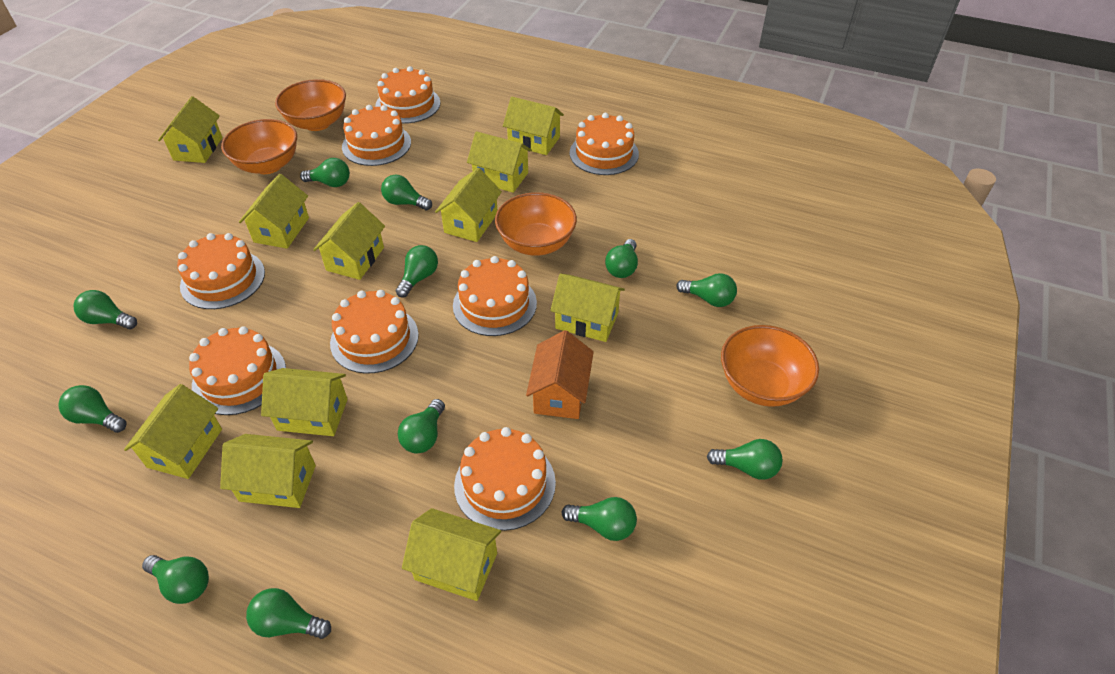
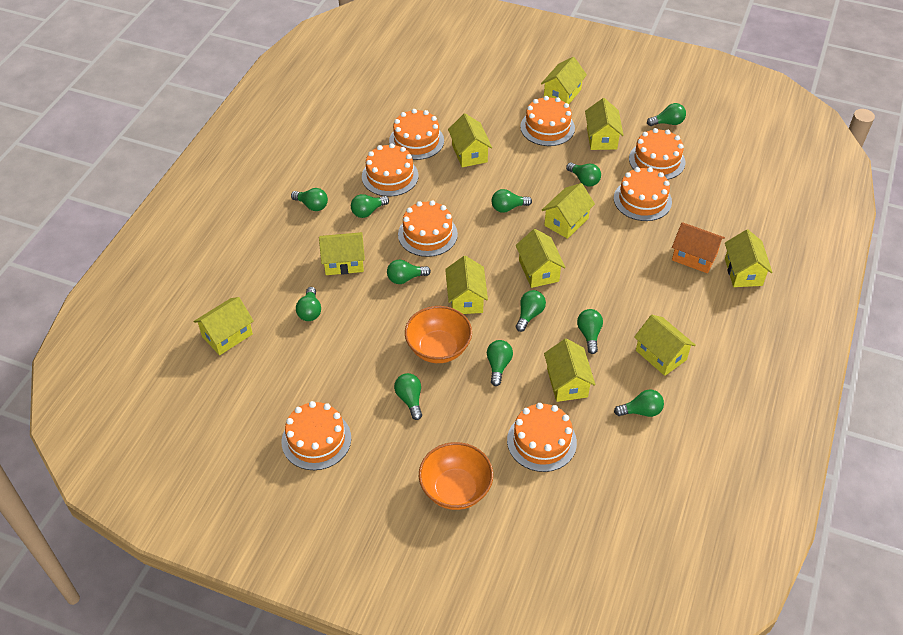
orange bowl: [221,119,297,174] [275,79,346,131] [495,192,577,256] [721,325,819,407] = 4 -> [405,306,472,363] [419,442,493,510] = 2

